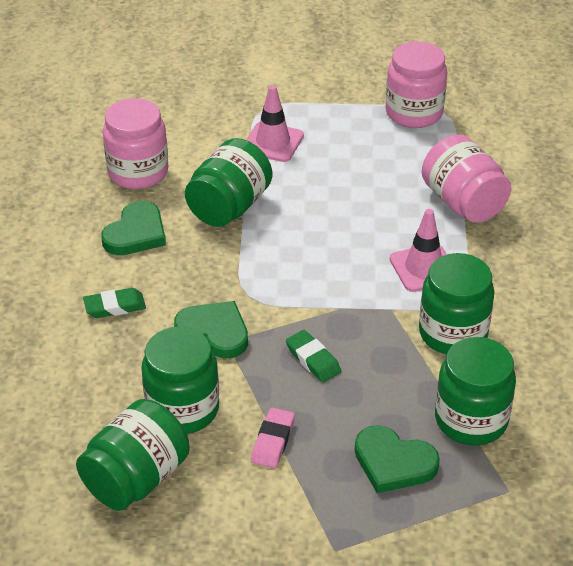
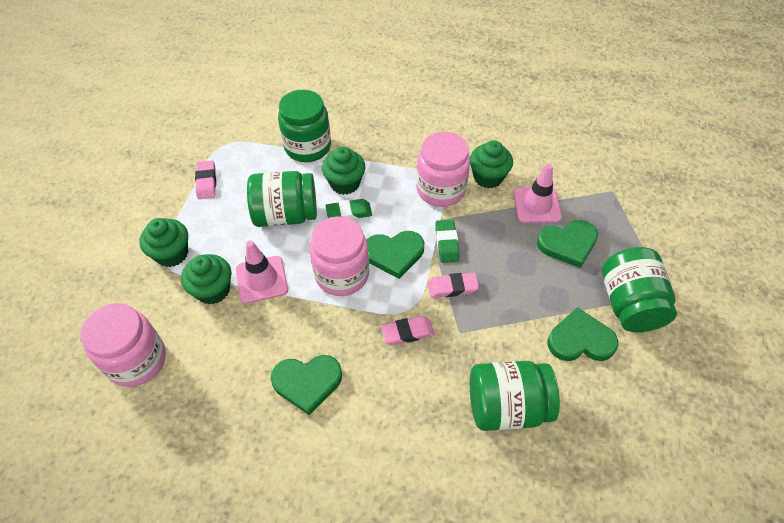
green cupcake: none = 0 -> [139,218,188,267] [181,254,232,304] [322,147,365,195] [470,140,513,188] = 4
green heart: [101,201,166,255] [174,301,248,358] [355,425,440,493] = 3 -> [271,355,342,415] [367,231,424,279] [537,220,598,268] [547,307,618,361] = 4
green jar: [76,399,190,511] [141,326,219,434] [185,138,272,227] [419,253,495,354] [435,337,516,446] = 5 -> [247,171,317,227] [278,90,331,162] [470,361,560,431] [602,247,677,332] = 4
pink eraser: [251,408,295,468] = 1 -> [195,160,216,199] [381,316,434,345] [428,273,479,298] = 3

